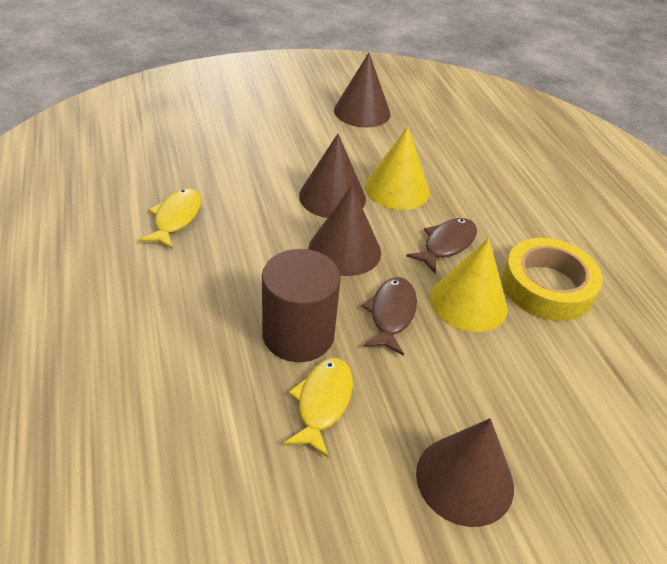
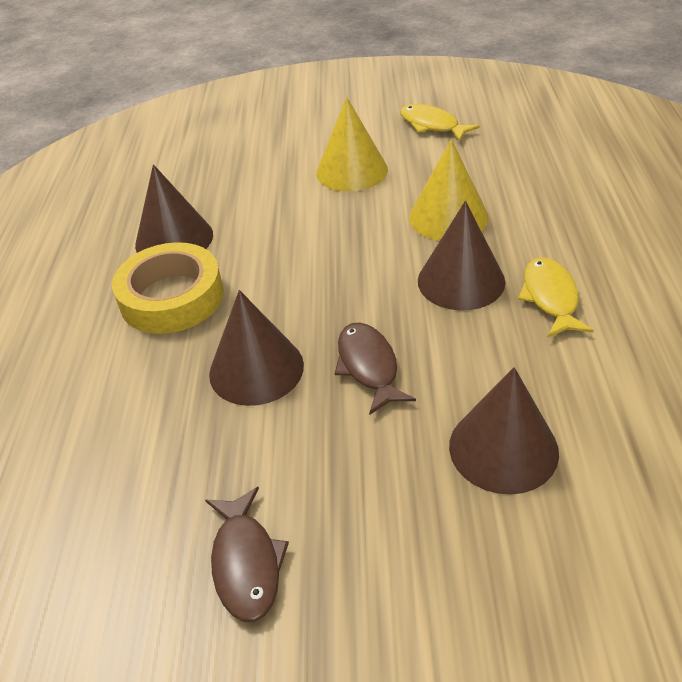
brown cylinder: [262,249,341,362] = 1 -> none = 0

